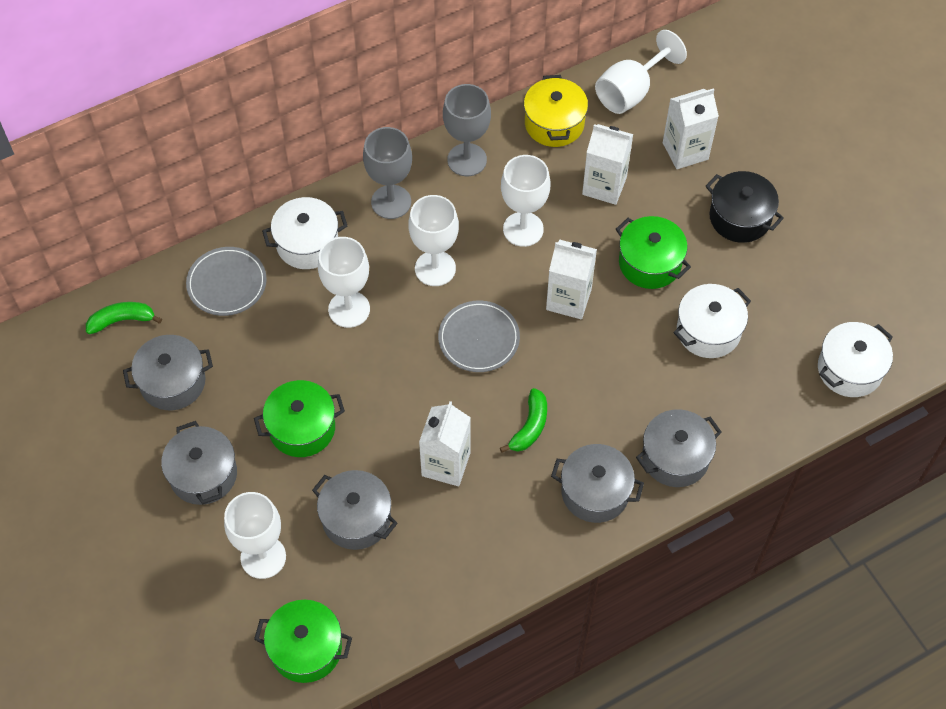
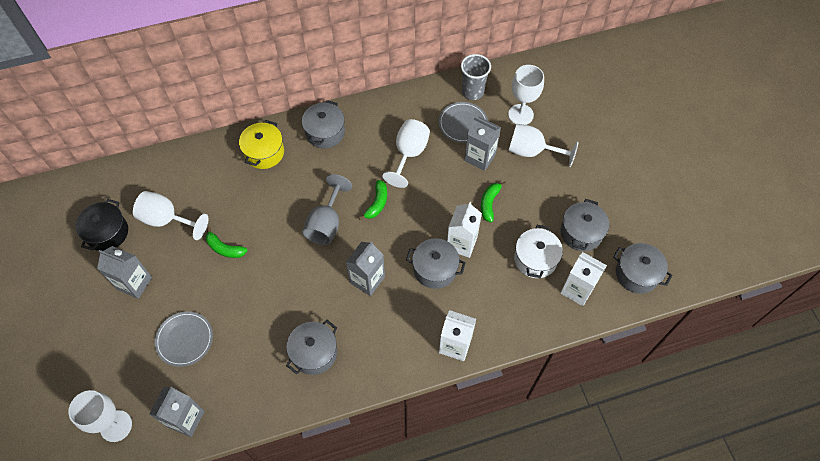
green banana: [86,302,162,334] [500,388,547,453] = 2 -> [206,227,248,258] [359,180,387,220] [481,182,506,222] = 3
green pot: [254,380,345,457] [254,600,352,683] [616,216,691,289] = 3 -> none = 0
grey carton: none = 0 -> [97,246,152,299] [149,387,204,437] [346,241,385,296] [464,117,501,171] = 4
grey cup: none = 0 -> [461,54,491,100] = 1
grey goblet: [363,127,412,219] [443,84,491,176] = 2 -> [303,174,352,245] = 1
white carton: [419,401,471,486] [546,240,597,319] [582,124,633,205] [663,88,719,169] = 4 -> [439,310,476,361] [447,202,482,258] [560,252,607,306] = 3
white pot: [262,197,348,269] [673,284,751,358] [818,322,893,397] = 3 -> [514,225,563,278] = 1

